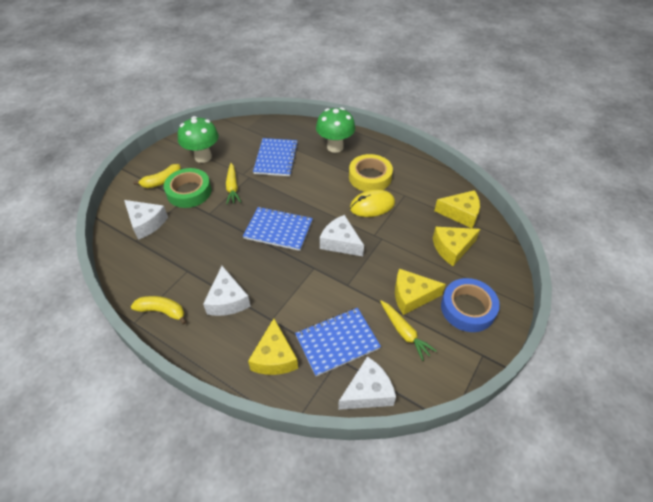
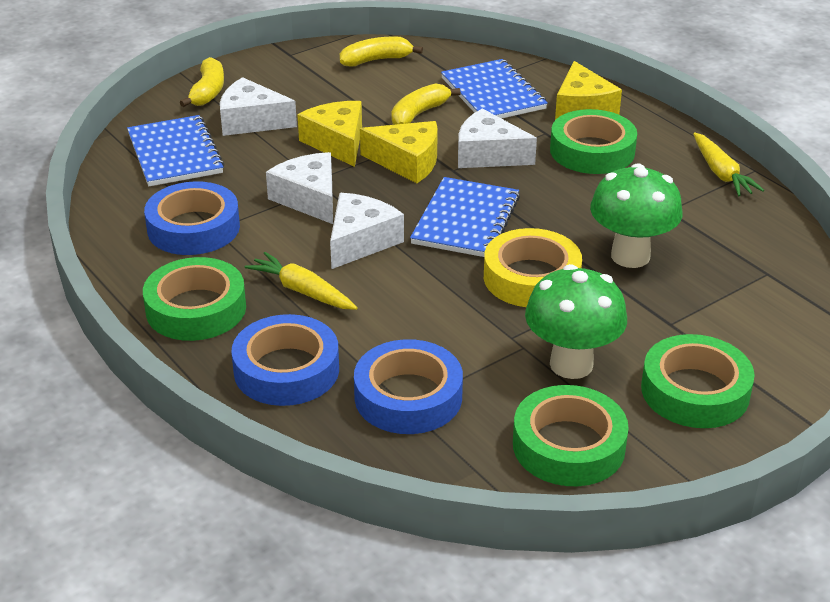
blue tape: [441,278,500,332] = 1 -> [144,181,240,255] [231,314,339,406] [354,339,463,434] = 3
green tape: [164,168,211,208] = 1 -> [143,257,246,341] [513,385,629,486] [550,109,637,174] [641,334,755,428] = 4
yellow banana: [131,296,187,325] [133,164,181,188] = 2 -> [180,57,224,107] [340,37,423,66] [391,83,461,125] = 3
yellow cheese: [248,318,298,375] [395,269,446,315] [433,227,480,266] [434,190,480,228] = 4 -> [297,101,362,167] [360,121,438,183] [555,61,622,120] = 3
yellow mouse: [350,189,395,217] = 1 -> none = 0

